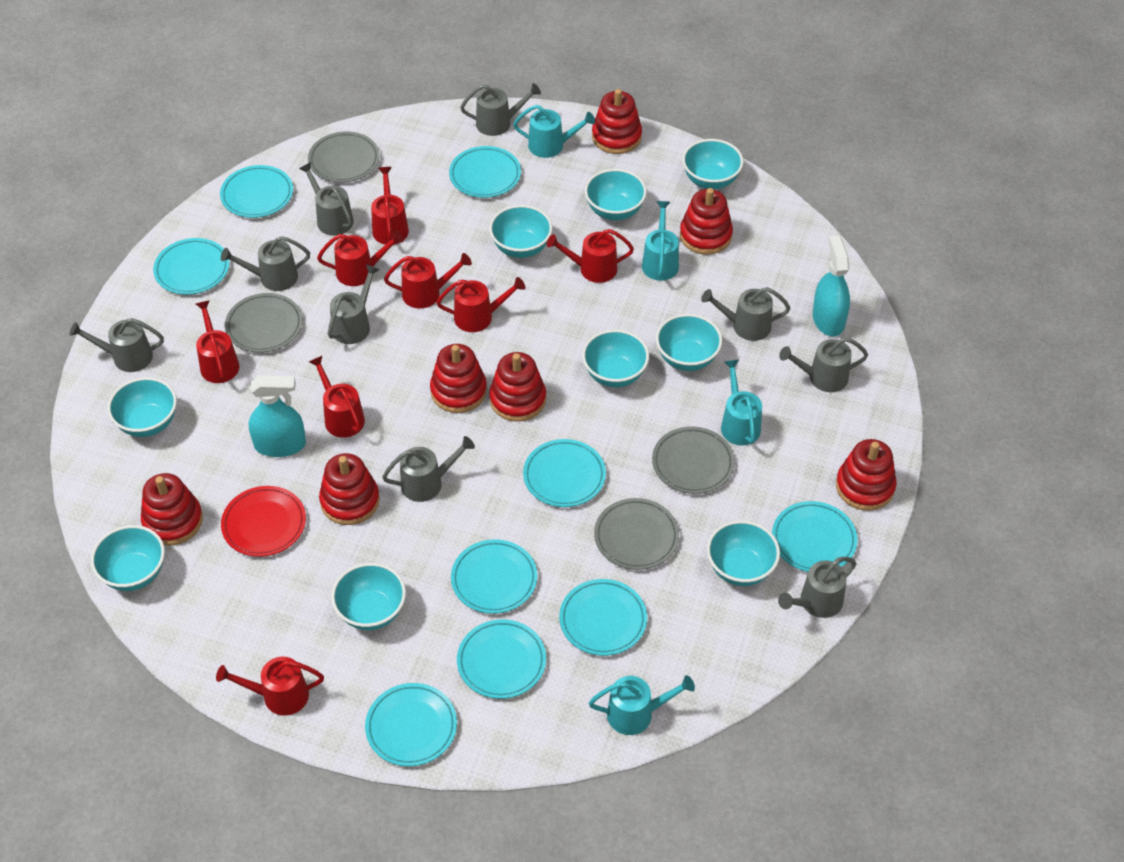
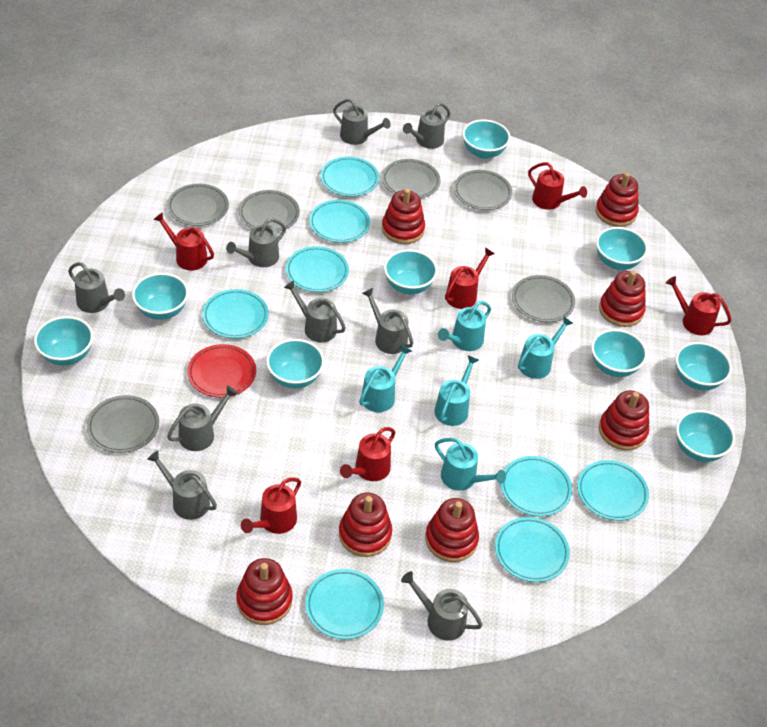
grey plate: [225,293,303,353] [308,131,380,182] [594,498,679,570] [652,427,735,494] = 4 -> [87,395,159,453] [167,184,229,226] [239,190,300,232] [382,159,441,198] [454,170,512,210] [512,275,575,322] = 6
red watering can: [196,300,240,383] [216,657,324,716] [309,356,365,438] [317,230,404,286] [371,167,409,245] [384,253,472,309] [437,277,525,332] [547,229,634,283] = 8 -> [153,212,214,270] [241,477,301,534] [340,427,395,481] [445,248,495,309] [528,162,587,210] [666,276,731,335] = 6
turquoise plate: [153,238,230,295] [220,165,293,218] [365,683,457,766] [449,146,521,198] [451,539,537,614] [457,619,546,699] [523,439,606,507] [559,579,647,656] [772,501,858,572] = 9 -> [202,289,269,339] [286,246,349,292] [305,569,384,640] [309,200,370,243] [320,157,379,197] [495,517,570,582] [500,456,572,517] [577,460,649,521] = 8
turquoise spray bottle: [248,375,306,457] [813,236,850,336] = 2 -> none = 0
turquoise watering can: [513,105,595,158] [589,675,695,735] [642,201,679,281] [721,360,762,445] = 4 -> [359,345,412,412] [434,355,479,426] [435,438,506,491] [438,301,491,351] [518,317,573,379] = 5

